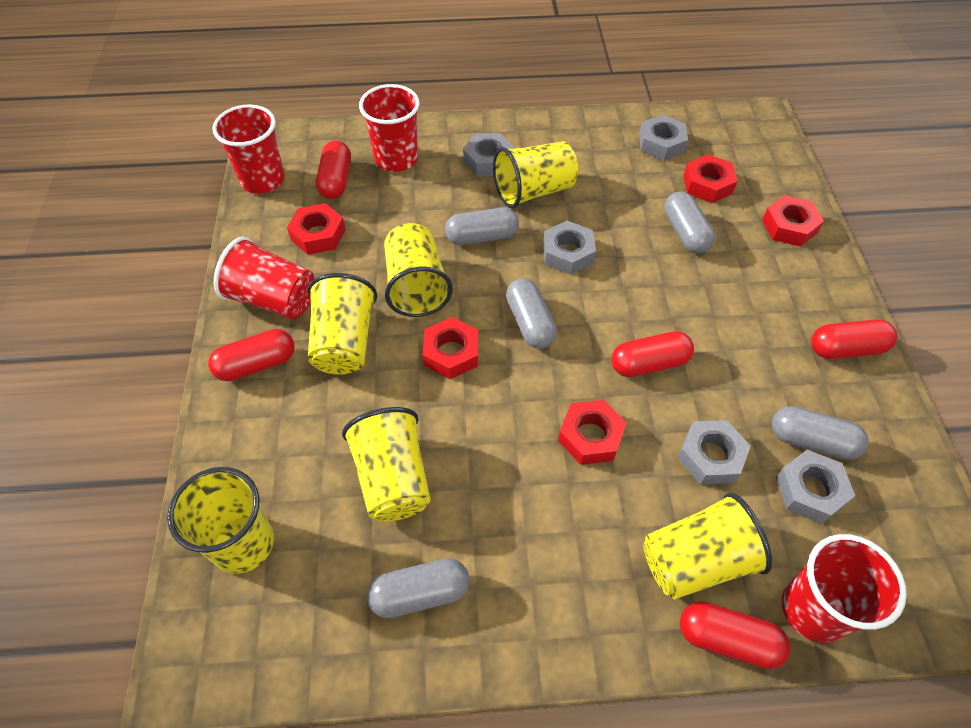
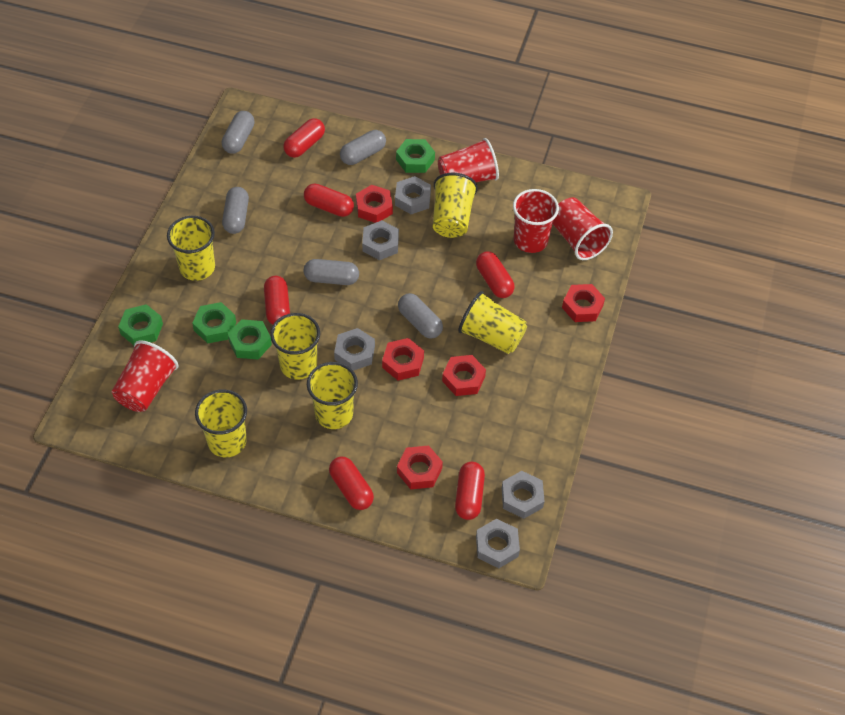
green nut: none = 0 -> [118,304,163,345] [192,302,236,344] [228,319,272,359] [396,139,435,173] = 4
red capsule: [208,329,295,381] [316,140,351,199] [611,331,694,377] [680,601,791,669] [811,319,897,359] = 5 -> [264,276,290,325] [283,118,325,158] [304,184,354,217] [329,457,374,510] [455,462,485,520] [476,251,515,298] = 6

